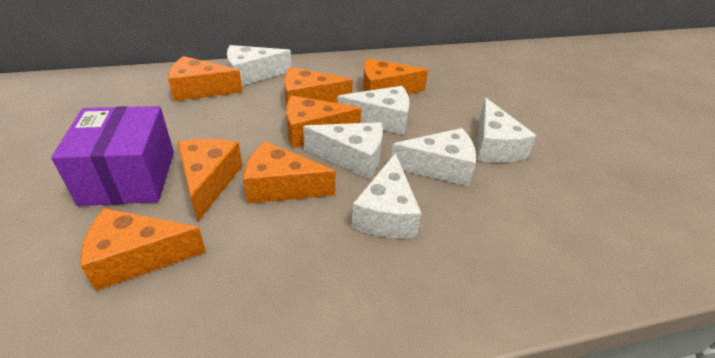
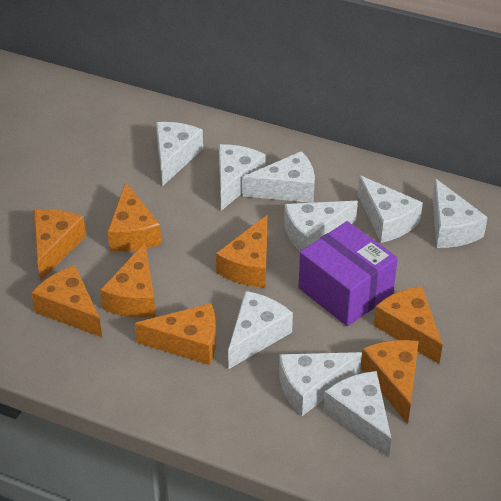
orange cheese: [80,208,206,291] [168,56,243,101] [177,139,243,222] [243,141,336,204] [284,67,353,106] [286,96,361,148] [363,58,428,94] = 7 -> [31,265,102,337] [33,209,86,281] [100,243,156,318] [108,182,161,252] [135,303,216,365] [216,215,268,288] [361,340,419,424] [374,286,443,364] = 8
white cheese: [227,45,292,85] [303,122,383,179] [337,86,410,135] [352,153,422,238] [391,128,476,186] [477,98,537,162] = 6 -> [156,122,203,186] [219,144,266,211] [228,291,293,369] [243,151,315,203] [279,352,362,416] [284,201,358,251] [323,371,391,458] [358,175,423,243] [432,179,488,248] = 9

